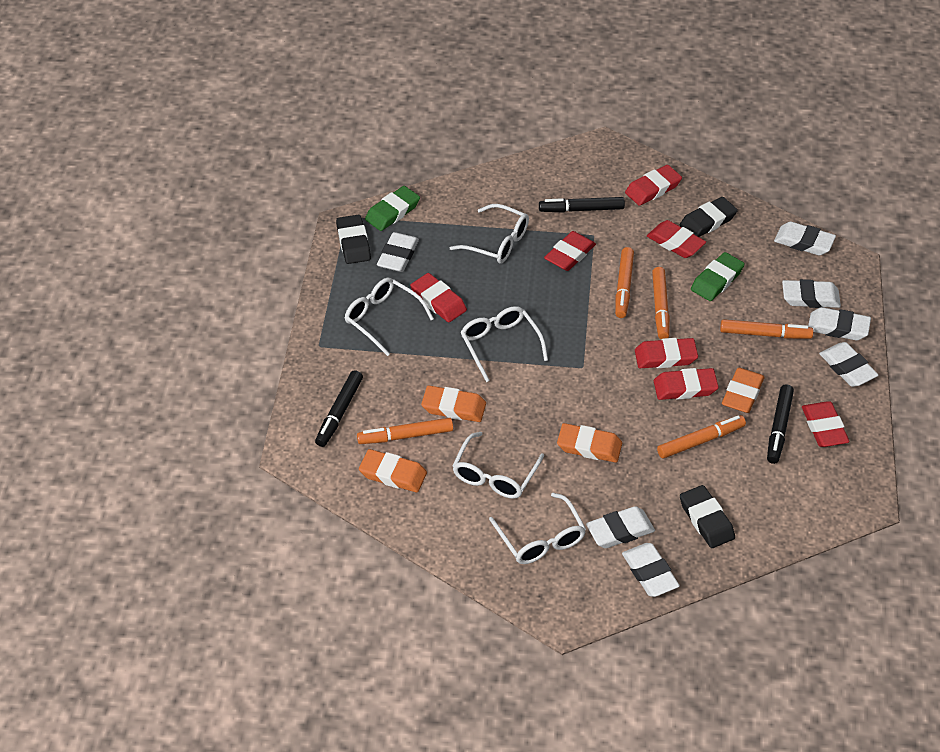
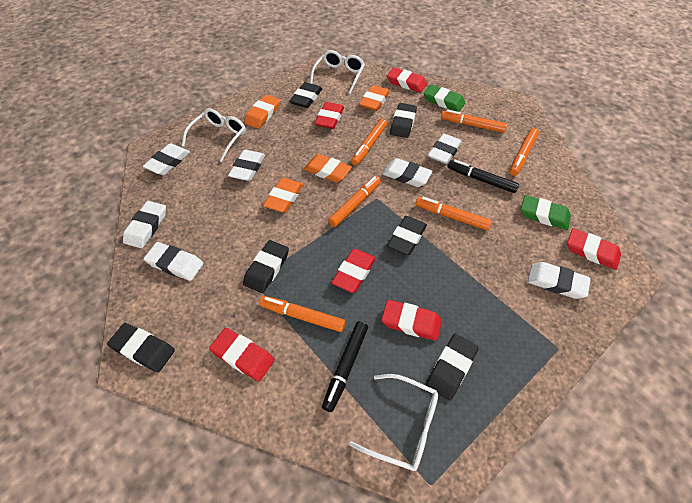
black eraser: [336,215,371,264] [680,197,738,237] [680,485,735,548] = 3 -> [107,323,175,372] [243,240,289,293] [289,82,322,108] [387,216,427,255] [390,103,417,138] [426,334,479,400] = 6
black marker: [315,370,363,447] [539,197,625,212] [767,384,794,464] = 3 -> [322,321,368,412] [448,160,519,193] = 2
orange marker: [357,418,453,444] [615,247,634,318] [652,267,670,339] [657,415,746,459] [720,319,813,339] = 5 -> [259,296,345,332] [328,176,381,227] [351,119,387,166] [416,197,492,230] [441,109,507,133] [510,128,539,176] = 6
red eraser: [410,273,467,322] [544,231,596,271] [625,165,682,206] [635,338,698,368] [647,220,706,258] [654,368,719,400] [802,401,850,447] = 7 -> [209,328,275,381] [314,102,344,129] [331,249,376,293] [381,300,442,341] [387,67,427,92] [567,228,621,270] = 6
white glasses: [345,278,434,356] [450,204,529,264] [452,432,544,499] [460,306,548,382] [489,493,586,564] = 5 -> [182,108,246,162] [310,50,365,94] [349,374,438,471] = 3

